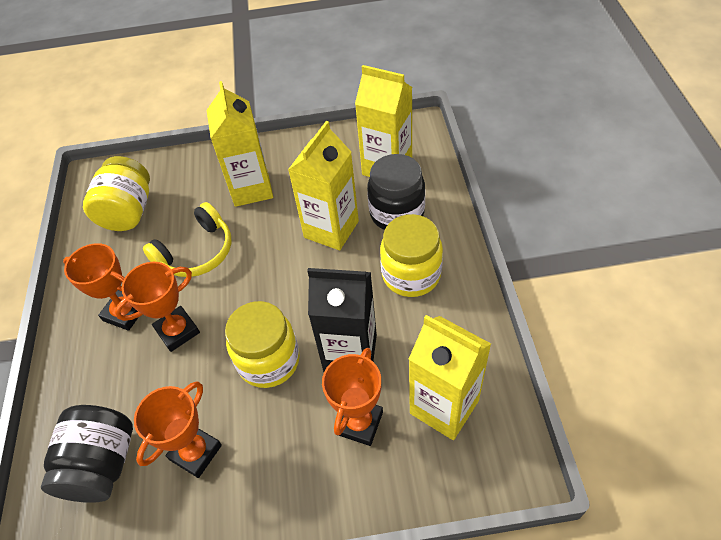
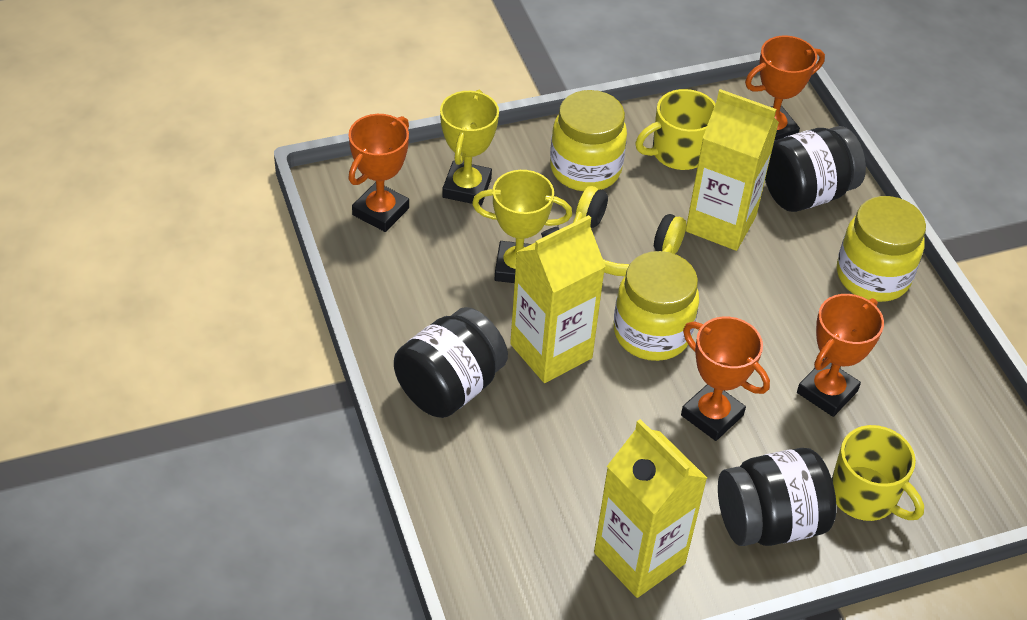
black carton: [307,268,377,372] = 1 -> none = 0
black jar: [41,405,133,503] [367,154,425,230] = 2 -> [394,307,508,418] [718,448,836,546] [765,126,866,212] = 3
yellow carton: [207,81,273,207] [288,121,359,250] [355,65,412,177] [409,315,491,440] = 4 -> [510,215,606,383] [594,419,707,598] [686,89,779,251] = 3
yellow mug: none = 0 -> [635,89,716,170] [832,425,924,521] = 2
yellow trophy: none = 0 -> [440,89,499,205] [472,170,572,283] = 2

